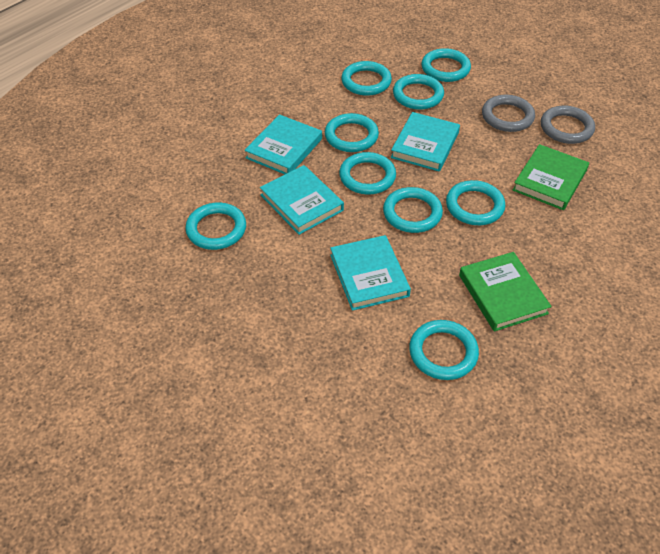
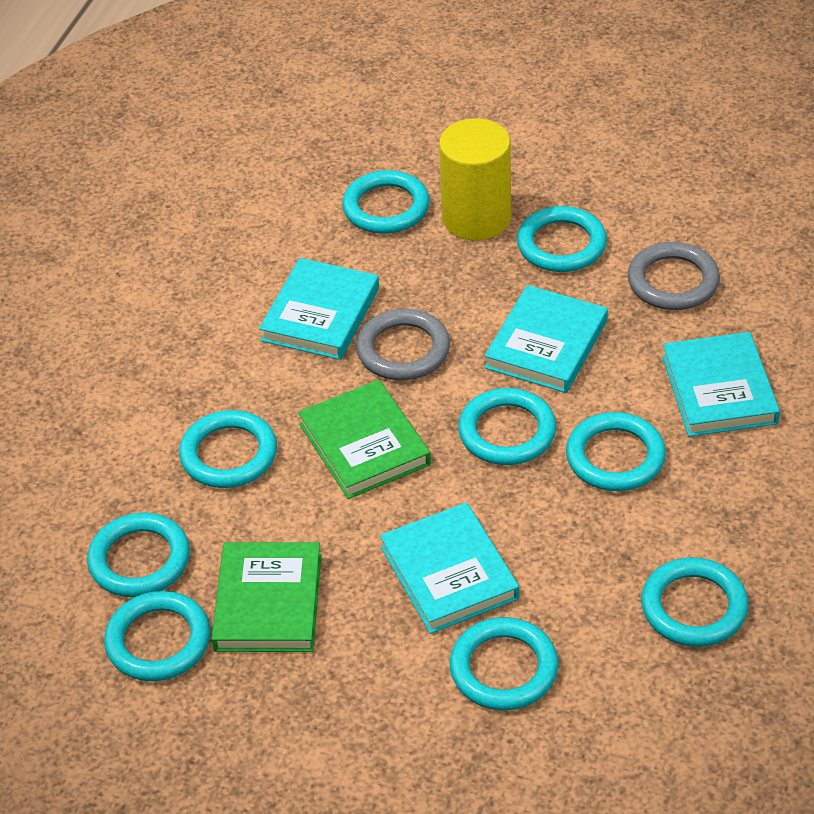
yellow cylinder: none = 0 -> [439,118,511,240] = 1

